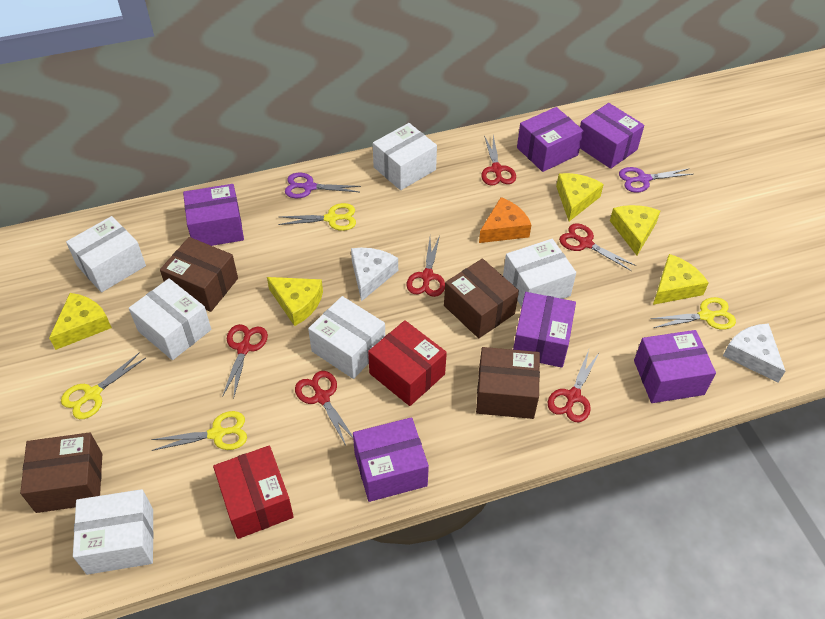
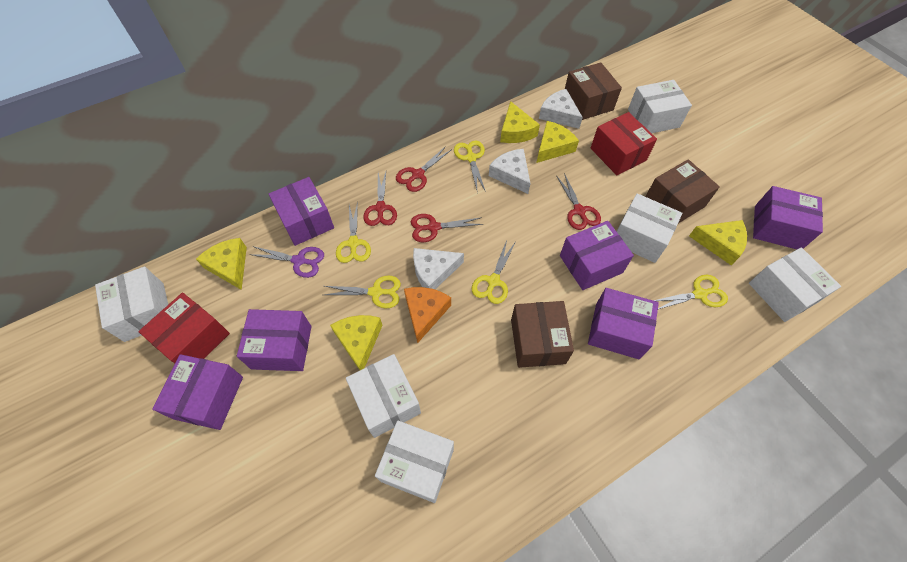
brown box: [20,432,102,513] [160,237,238,312] [444,259,519,338] [476,347,540,419] = 4 -> [511,301,574,368] [565,62,622,120] [645,159,720,224] = 3
purple scissors: [285,173,361,198] [619,167,693,193] = 2 -> [249,246,324,278] = 1
red scissors: [222,324,268,399] [295,371,353,446] [407,235,445,297] [481,136,516,186] [548,350,599,422] [559,223,636,271] = 6 -> [363,172,397,226] [396,146,452,192] [411,214,483,242] [556,173,601,230] = 4
white cheese: [351,248,398,301] [723,323,785,383] = 2 -> [413,248,464,289] [489,149,530,194] [539,89,583,129] = 3
yellow scissors: [61,352,146,419] [151,411,247,451] [278,203,356,231] [650,297,736,330] = 4 -> [324,275,401,309] [336,201,371,263] [454,141,486,192] [472,240,515,304] [653,275,728,309] = 5

